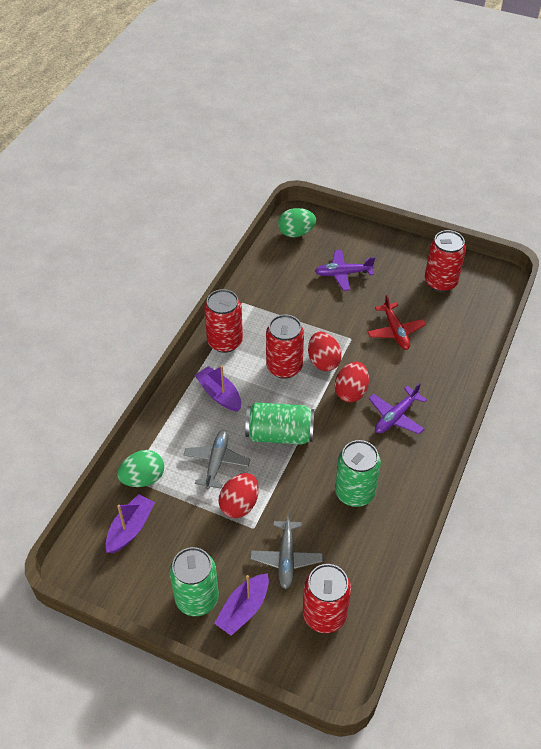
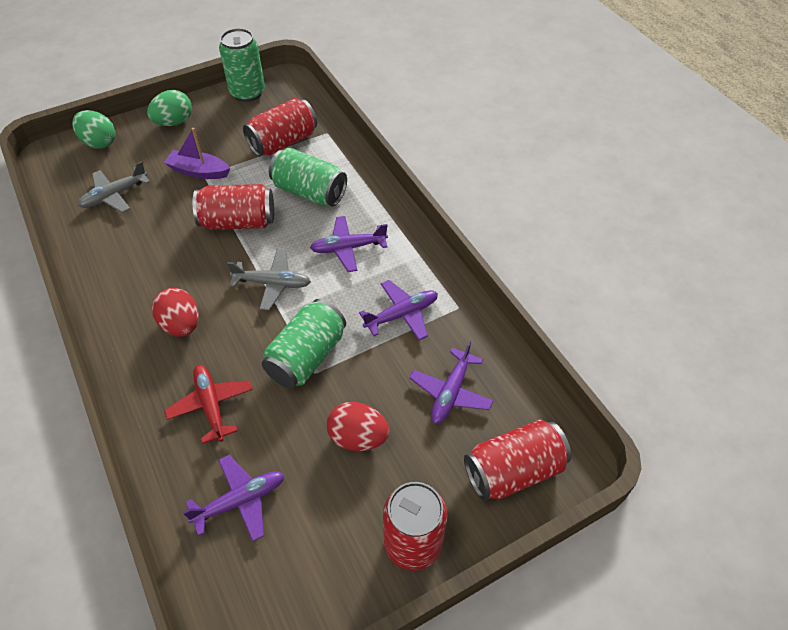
purple boat: [106,494,155,553] [195,366,241,412] [214,573,269,636] = 3 -> [164,128,230,179] = 1
purple plane: [315,250,375,291] [369,383,427,434] = 2 -> [183,455,284,542] [310,216,388,272] [359,280,438,340] [409,341,493,424] = 4
red egg: [218,473,259,518] [308,332,342,371] [335,362,369,402] = 3 -> [152,288,198,337] [327,402,390,451] = 2

